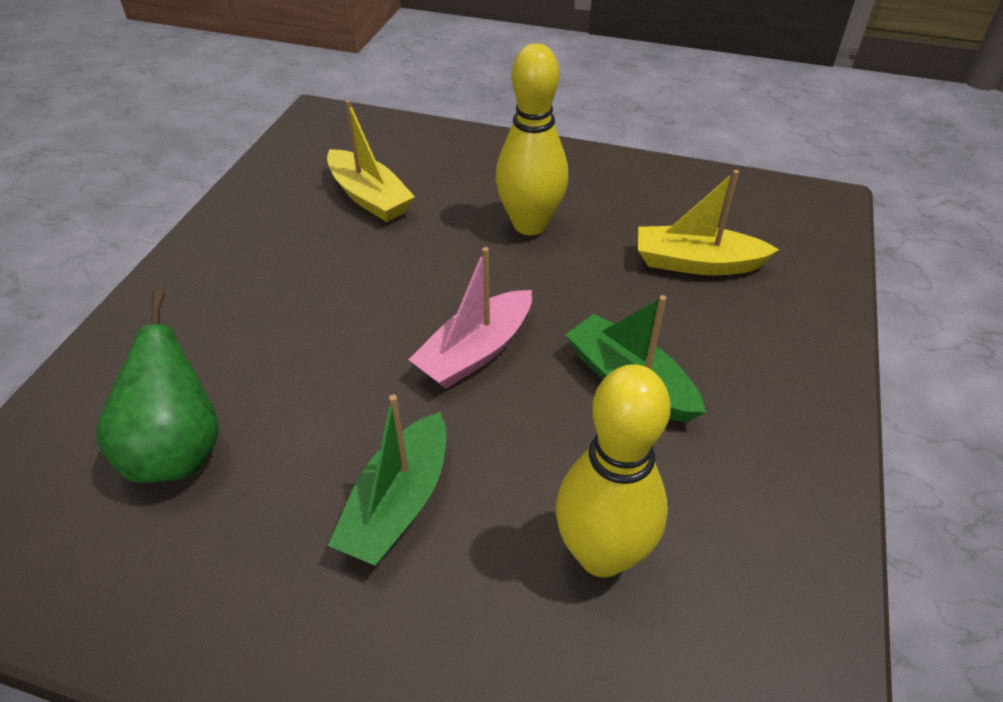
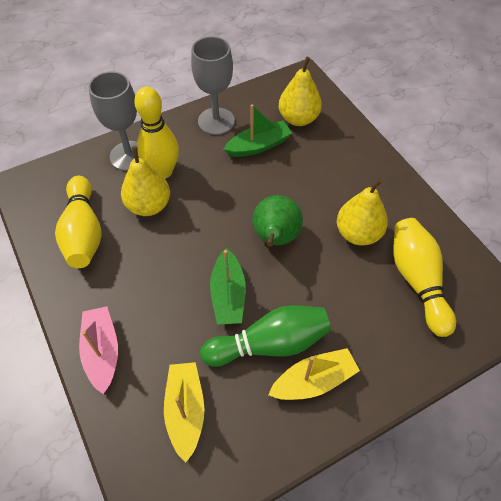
green bowling pin: none = 0 -> [200,305,331,367] = 1
grey goblet: none = 0 -> [88,71,139,171] [191,36,235,135] = 2
yellow bowling pin: [495,43,568,235] [556,364,671,577] = 2 -> [55,176,102,268] [134,87,179,179] [393,218,456,337] = 3
yellow pear: none = 0 -> [121,146,170,216] [279,57,322,126] [337,178,388,246] = 3

